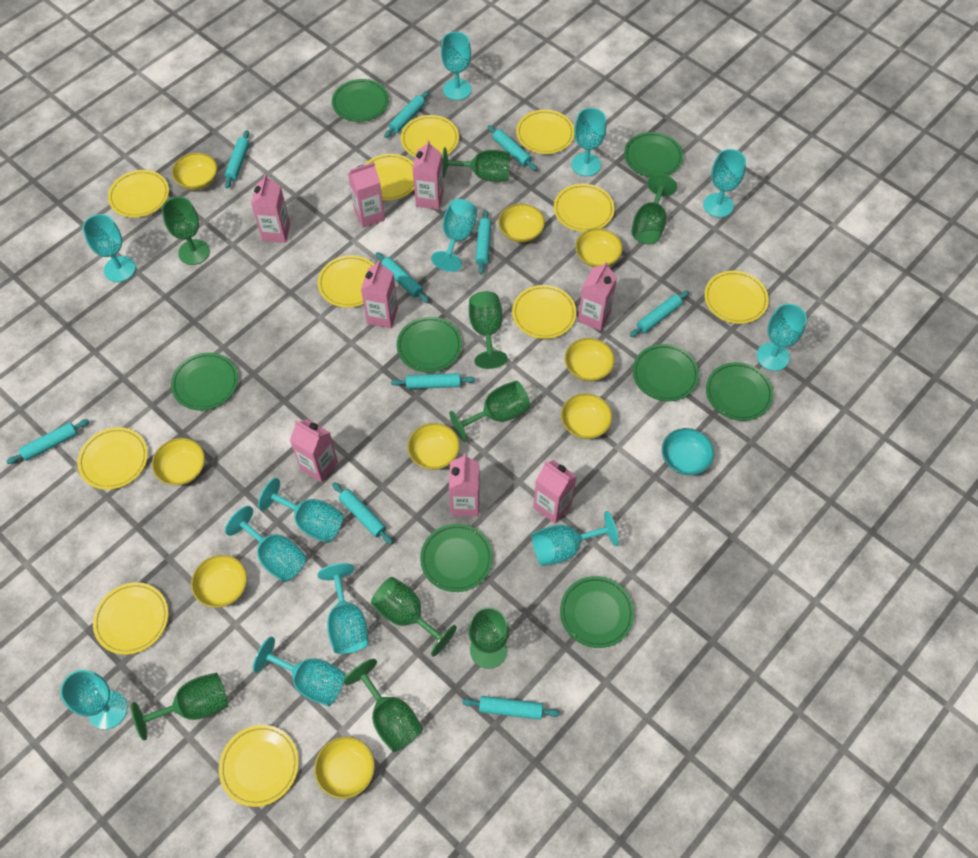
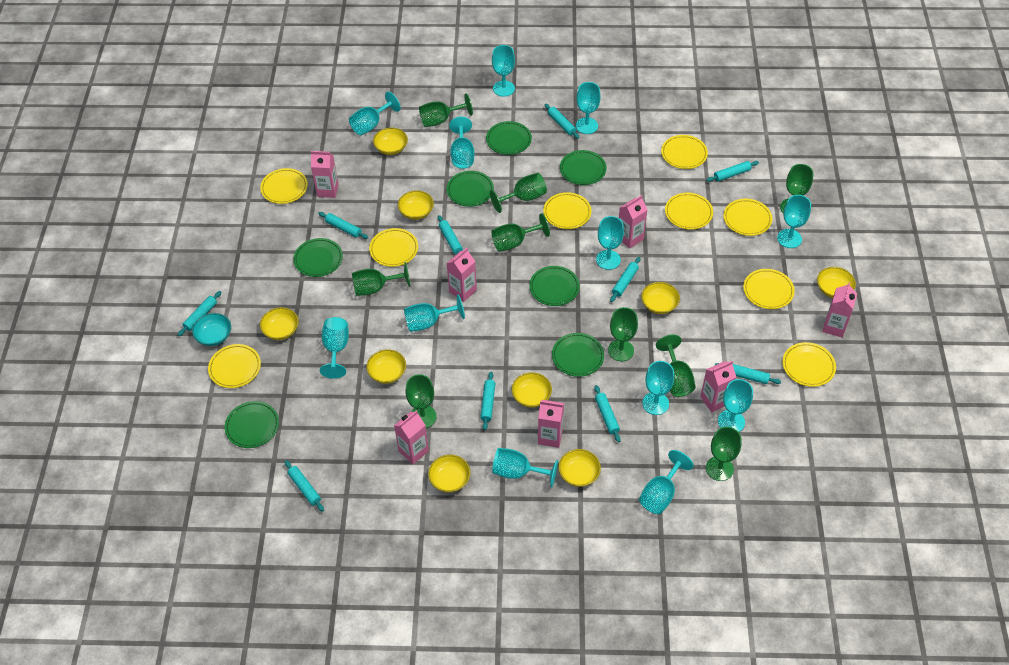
green plate: [171,353,238,410] [332,79,389,122] [397,317,462,372] [420,524,493,592] [560,576,634,648] [624,132,683,177] [633,344,699,401] [706,362,773,421] = 8 -> [225,401,279,448] [293,238,343,277] [447,171,494,207] [486,121,532,155] [529,266,580,306] [552,333,604,377] [560,150,607,185] = 7
pink carton: [251,174,290,243] [290,419,338,482] [348,162,385,228] [361,260,398,328] [412,140,444,210] [449,454,480,516] [533,460,577,524] [578,262,617,331] = 8 -> [311,151,339,198] [394,410,429,464] [447,248,477,302] [538,400,564,448] [619,195,648,248] [700,361,736,412] [822,282,857,337] = 7
yellow plate: [77,427,148,490] [93,582,168,655] [108,170,169,218] [219,725,299,807] [318,255,375,308] [364,154,414,201] [401,115,459,157] [512,285,576,339] [516,110,574,154] [554,184,615,232] [704,271,769,324] = 11 -> [208,344,261,388] [260,168,308,204] [369,228,418,267] [543,192,591,229] [661,135,708,169] [665,193,713,230] [724,199,772,236] [743,269,795,309] [783,342,836,387] = 9

